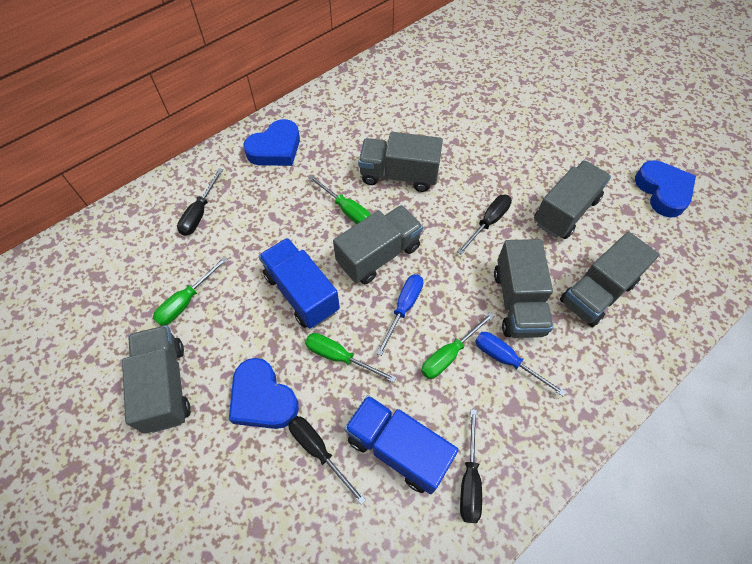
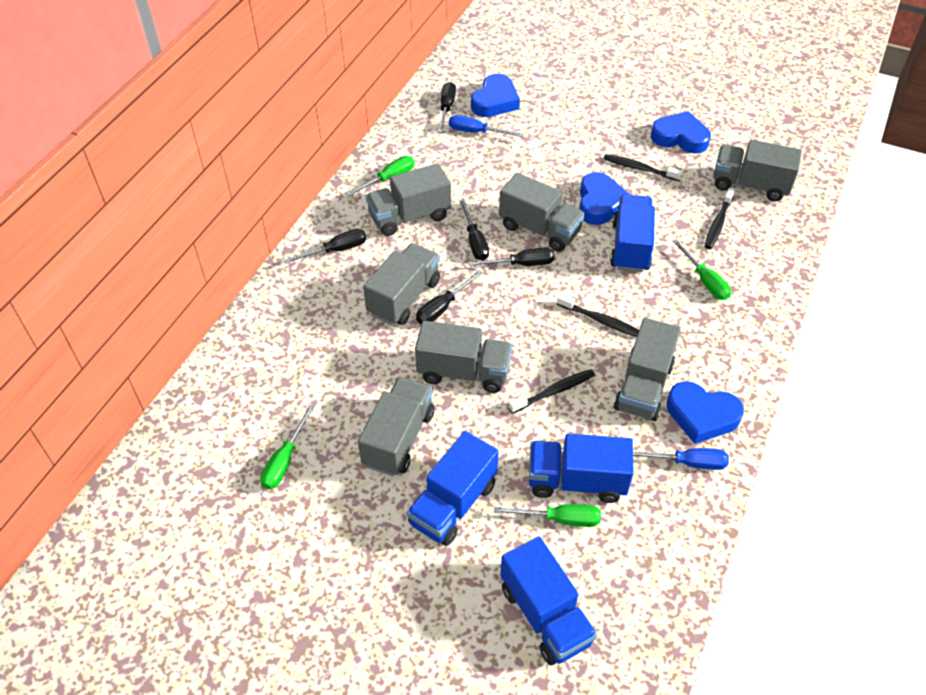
black screwdriver: [177,168,223,236] [288,416,366,505] [457,195,512,255] [460,409,482,523] = 4 -> [284,229,366,264] [416,270,483,324] [438,82,456,132] [459,199,489,261] [468,248,555,266] = 5
black toothbrush: none = 0 -> [509,369,595,414] [557,294,639,337] [603,154,683,181] [705,188,735,249] = 4
blue heart: [229,358,299,429] [244,119,300,166] [635,160,696,218] = 3 -> [471,74,520,117] [579,172,630,225] [651,111,711,154] [667,381,744,444] = 4
blue truck: [259,238,340,329] [344,395,458,494] = 2 -> [407,431,499,546] [500,536,597,665] [529,434,634,503] [610,194,655,272] = 4
grey truck: [122,325,191,434] [333,205,423,284] [358,132,443,192] [494,239,554,338] [534,160,611,239] [560,232,660,327] = 6 -> [358,377,434,476] [363,243,440,325] [366,163,451,236] [415,321,512,393] [499,173,585,252] [614,318,681,421] [714,140,802,202] = 7

